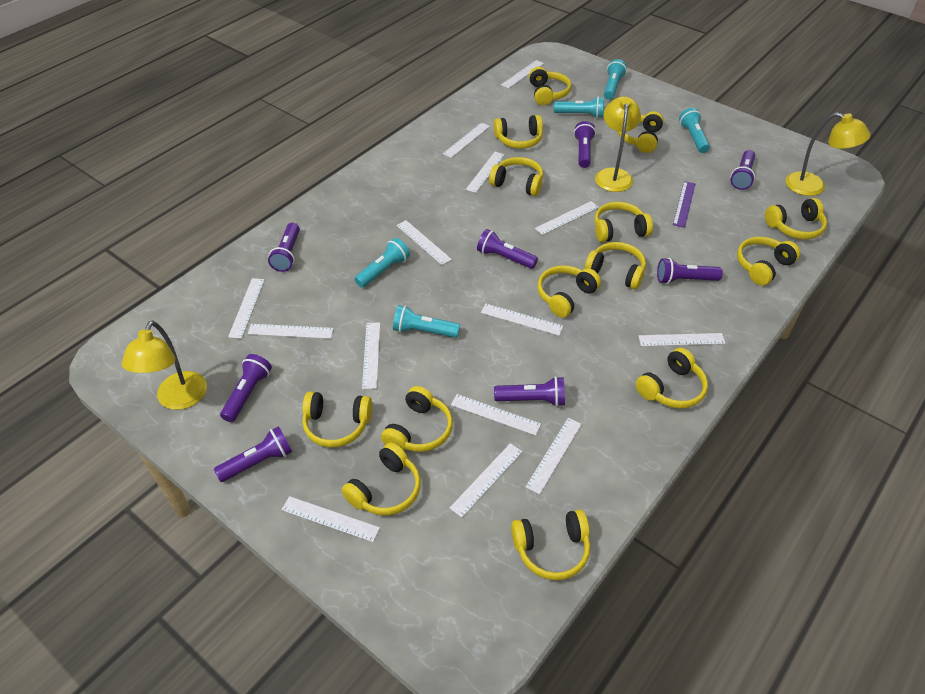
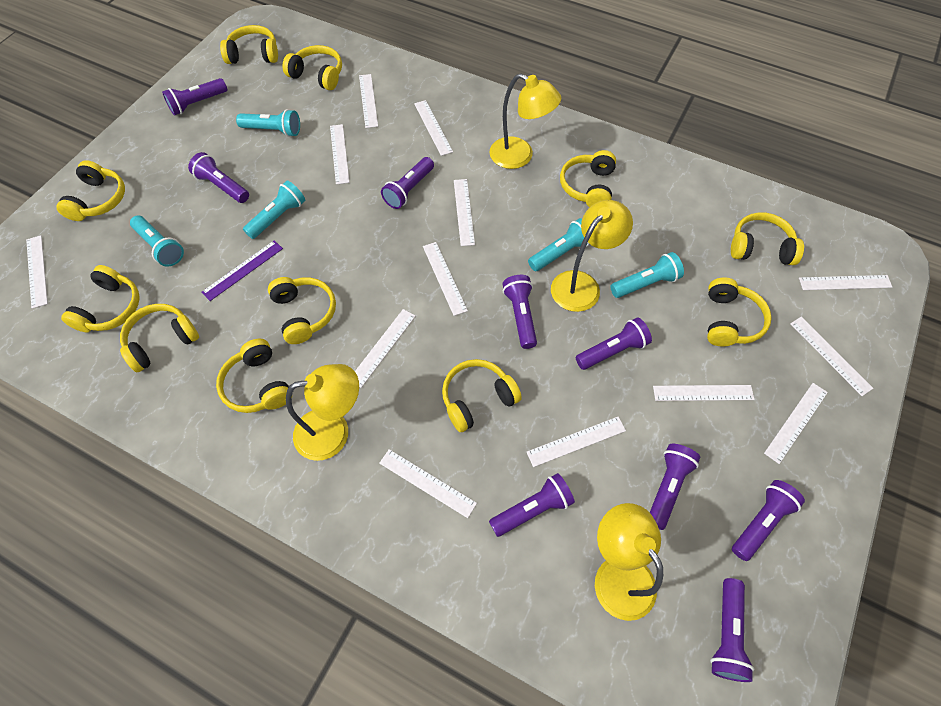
purple flashlight: [214,426,292,482] [220,354,272,422] [268,223,300,272] [477,229,538,269] [494,376,565,407] [574,121,596,168] [657,258,723,284] [731,150,755,190] = 8 -> [162,78,227,116] [188,152,249,203] [381,157,434,209] [489,473,575,537] [502,275,537,349] [576,317,652,370] [650,444,700,530] [710,578,754,682] [732,480,805,561] = 9
white ruler: [228,278,265,339] [248,324,333,339] [282,496,380,542] [362,323,380,389] [396,220,452,265] [443,122,490,158] [450,443,523,517] [451,394,541,436] [466,152,505,193] [481,303,563,336] [501,60,544,88] [526,418,582,494] [535,201,599,235] [639,333,726,346] = 14 -> [26,235,48,309] [330,124,350,185] [355,309,416,388] [359,74,378,128] [379,449,477,518] [414,100,453,156] [423,242,468,316] [454,179,475,246] [527,417,626,467] [653,385,755,401] [764,383,828,464] [790,317,873,396] [799,275,892,290] = 13
yellow headphones: [302,392,372,447] [342,442,421,515] [381,386,453,452] [489,157,543,196] [494,115,543,149] [511,509,590,580] [529,67,572,105] [538,265,601,318] [584,242,646,289] [594,202,653,242] [617,111,664,153] [636,348,708,409] [737,237,800,285] [765,198,827,239] = 14 -> [56,160,125,221] [61,265,140,332] [120,304,199,372] [216,339,289,413] [220,25,278,64] [268,277,336,344] [282,45,342,90] [442,359,522,432] [560,150,616,207] [707,277,772,347] [731,212,804,265] = 11
yellow lamp: [121,321,207,410] [595,96,641,192] [785,112,871,196] = 3 -> [286,364,359,461] [489,73,561,169] [551,200,633,312] [595,503,663,621] = 4

